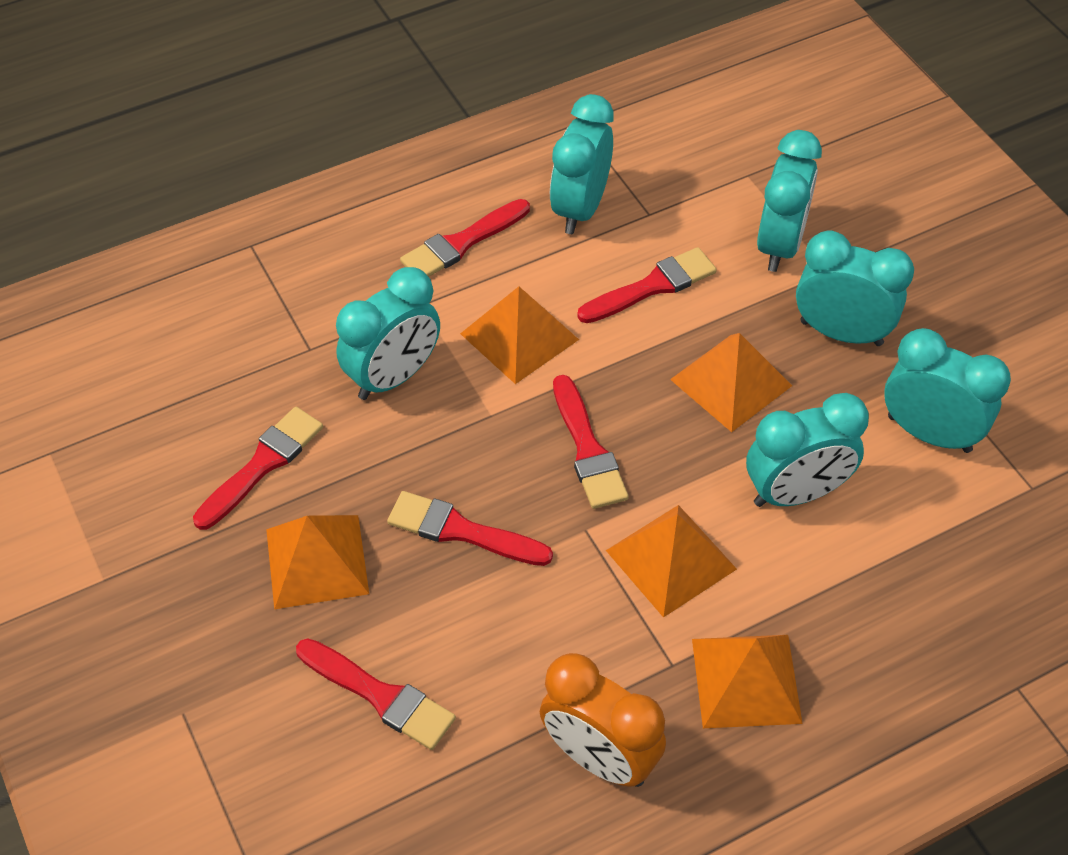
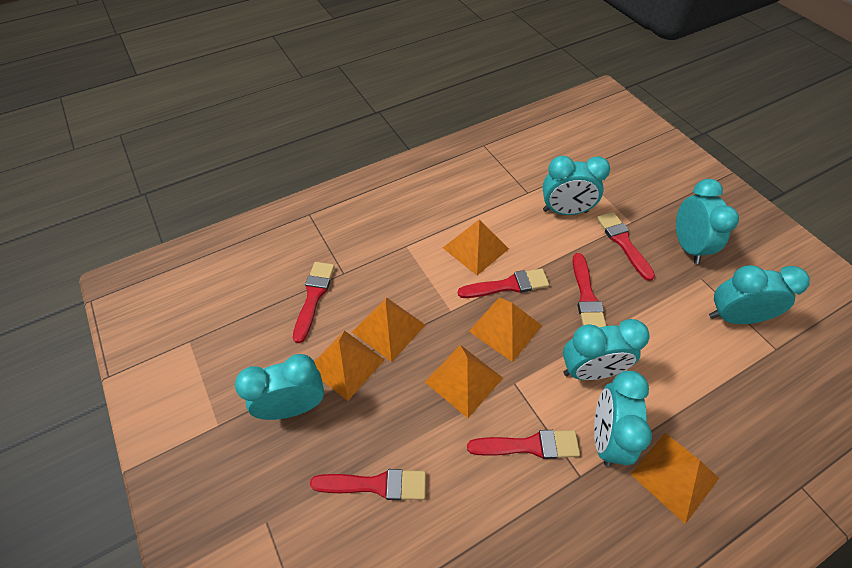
orange clock: [540,653,666,787] = 1 -> none = 0
orange pyramid: [266,515,369,609] [460,286,579,384] [606,505,737,618] [670,333,792,432] [692,635,803,728] = 5 -> [314,331,385,401] [352,297,425,362] [425,345,503,418] [443,220,509,275] [469,297,542,362] [631,433,719,524] = 6

